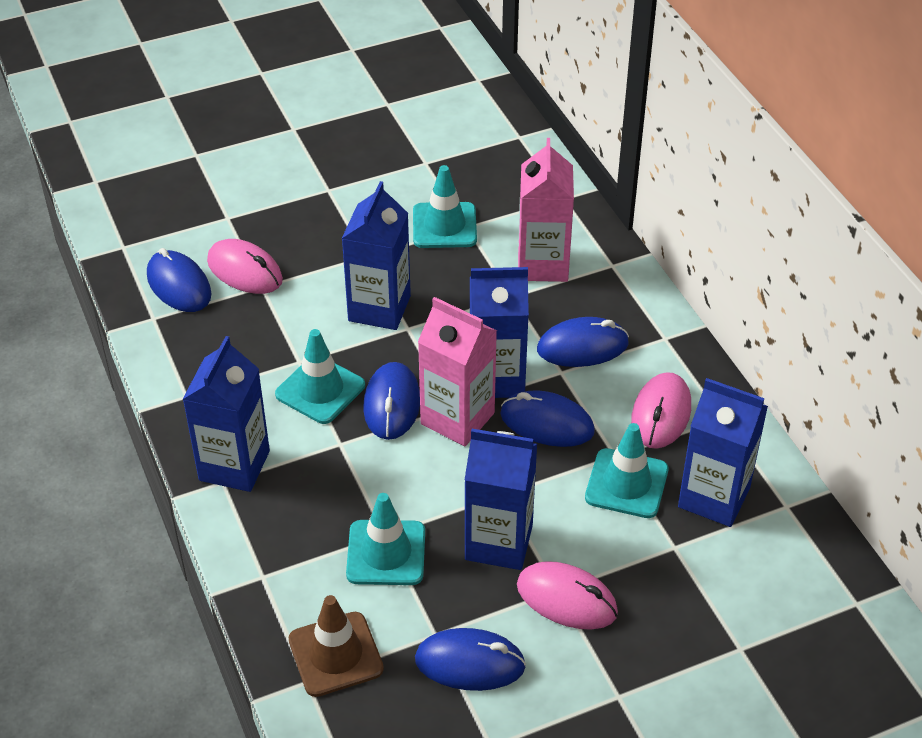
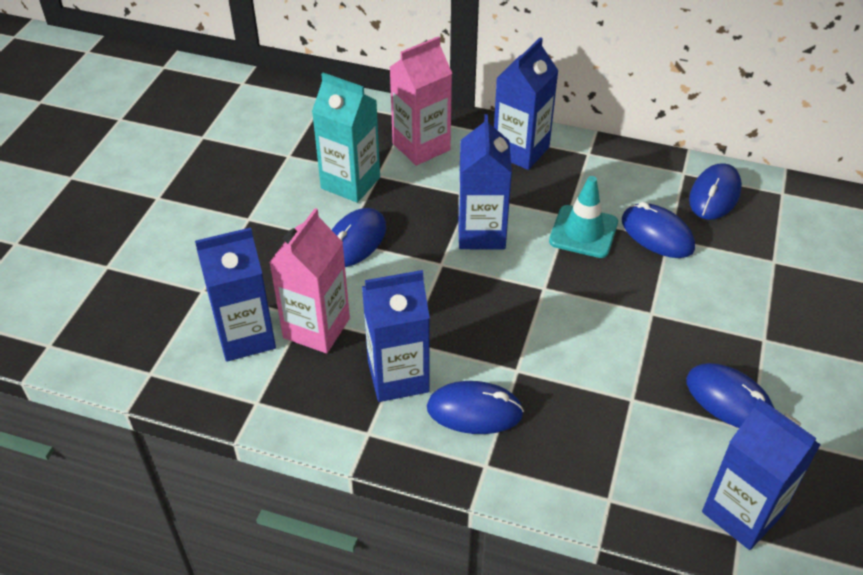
brown traffic cone: [289,595,384,697] = 1 -> none = 0
pink mouse: [207,239,283,294] [517,561,618,630] [631,372,691,449] = 3 -> none = 0
turquoise carton: none = 0 -> [312,73,380,203] = 1
turquoise traffic cone: [275,329,365,424] [346,493,425,585] [413,165,477,248] [585,423,669,518] = 4 -> [549,176,618,258] = 1

